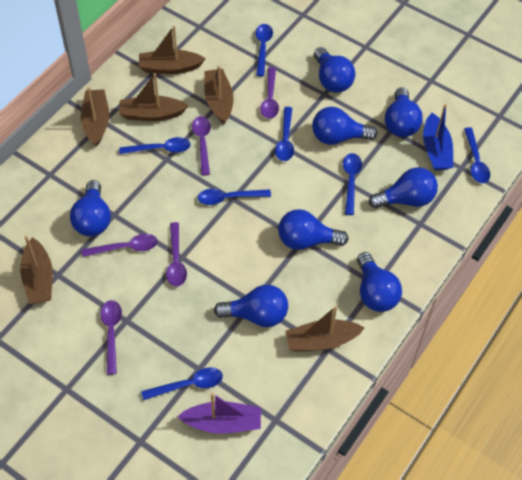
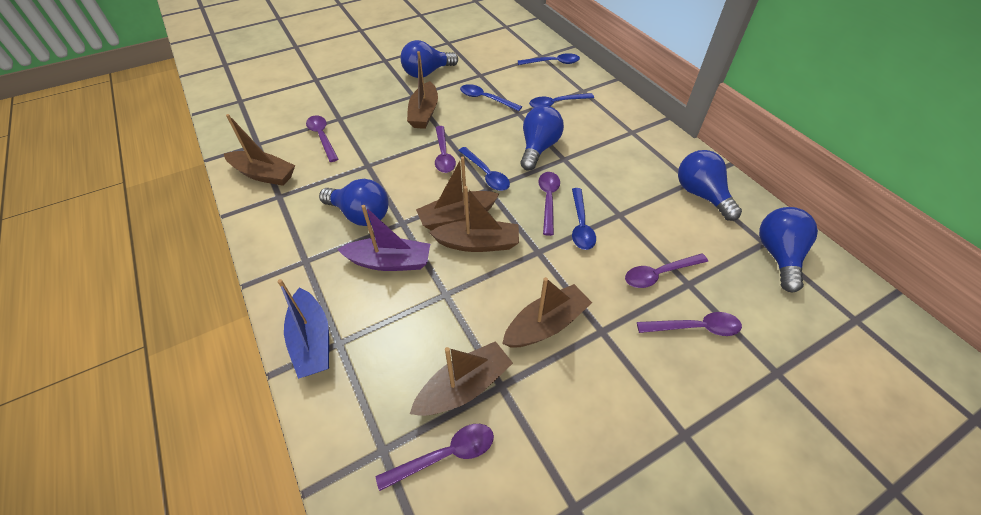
blue light bulb: [70,180,111,236] [214,285,288,327] [278,209,349,250] [312,107,377,145] [314,47,355,93] [357,252,402,312] [369,167,438,209] [385,87,423,137] = 8 -> [319,179,389,226] [401,40,458,78] [520,105,564,170] [678,150,742,221] [759,207,818,293] = 5
blue spoon: [119,137,191,154] [141,367,223,400] [198,189,271,205] [255,24,273,76] [275,107,294,161] [343,153,362,215] [464,127,490,183] = 7 -> [458,147,510,191] [460,84,522,111] [518,53,580,65] [529,93,594,108] [572,188,596,250] = 5
purple spoon: [82,234,158,257] [100,300,122,375] [166,222,187,286] [192,116,211,176] [260,67,279,119] = 5 -> [306,115,338,162] [376,424,494,491] [435,126,456,173] [538,172,560,236] [625,253,708,288] [637,312,742,336] = 6

